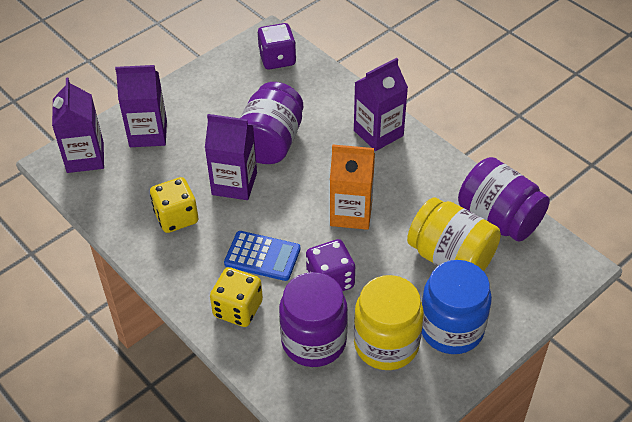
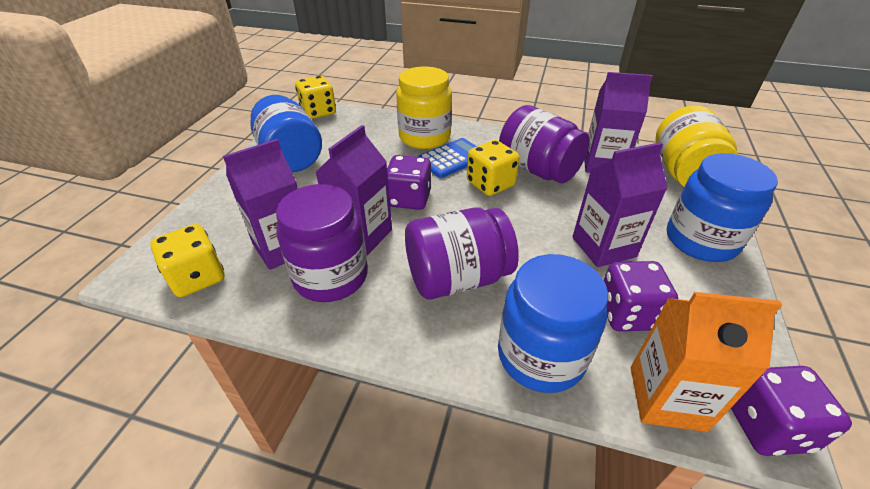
blue jar: [422,260,492,354] = 1 -> [250,95,322,172] [498,254,608,393] [667,153,778,262] = 3
purple dice: [258,23,296,70] [306,239,355,291] = 2 -> [387,155,431,210] [604,261,678,331] [731,366,852,456] = 3
yellow dice: [150,177,198,233] [210,267,263,327] = 2 -> [150,224,225,297] [295,76,336,119] [467,140,520,196] = 3

